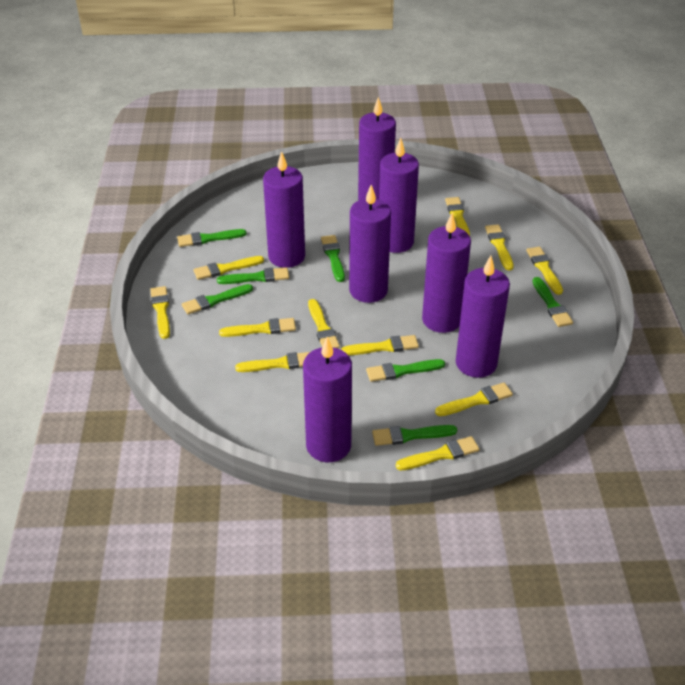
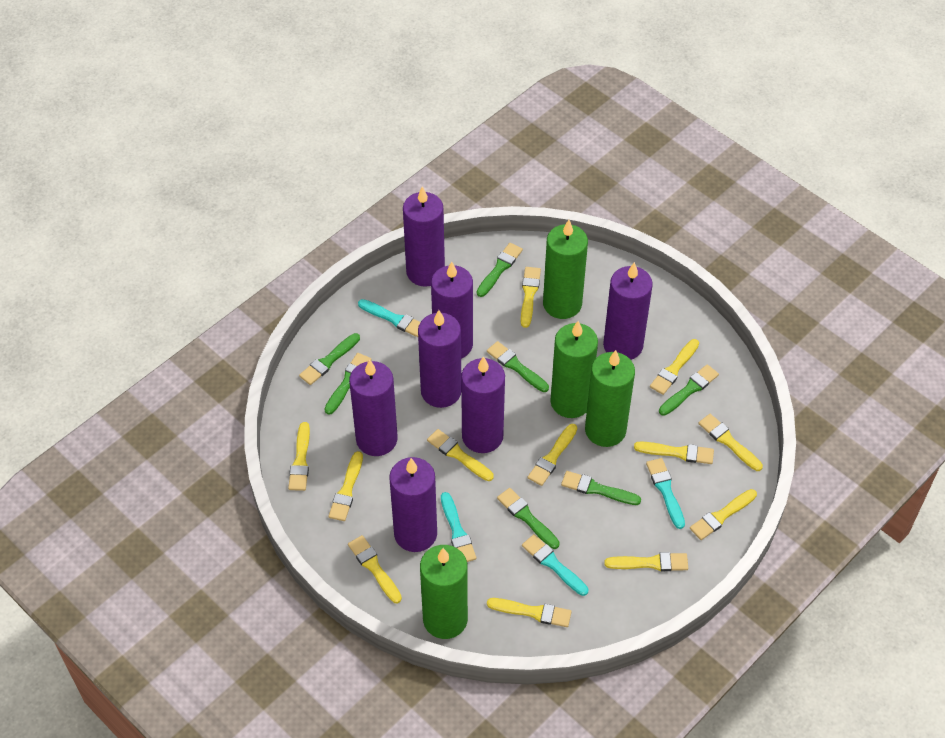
green candle: none = 0 -> [420,545,468,639] [543,220,588,319] [550,321,598,418] [585,350,635,447] = 4
turquoise brush: none = 0 -> [358,299,420,337] [441,492,476,562] [522,534,588,596] [646,458,685,529] = 4
yellow brush: [150,286,170,339] [194,256,264,280] [219,318,296,337] [235,352,310,372] [308,299,340,349] [341,335,419,355] [396,436,480,470] [435,383,513,416] [445,197,470,236] [485,224,514,270] [526,247,563,295] = 11 -> [288,422,310,491] [328,451,363,521] [348,535,402,603] [427,429,494,481] [487,598,571,627] [521,267,541,328] [528,424,577,486] [604,552,688,571] [634,441,714,464] [650,339,699,395] [690,489,757,540] [698,414,763,471] = 12

